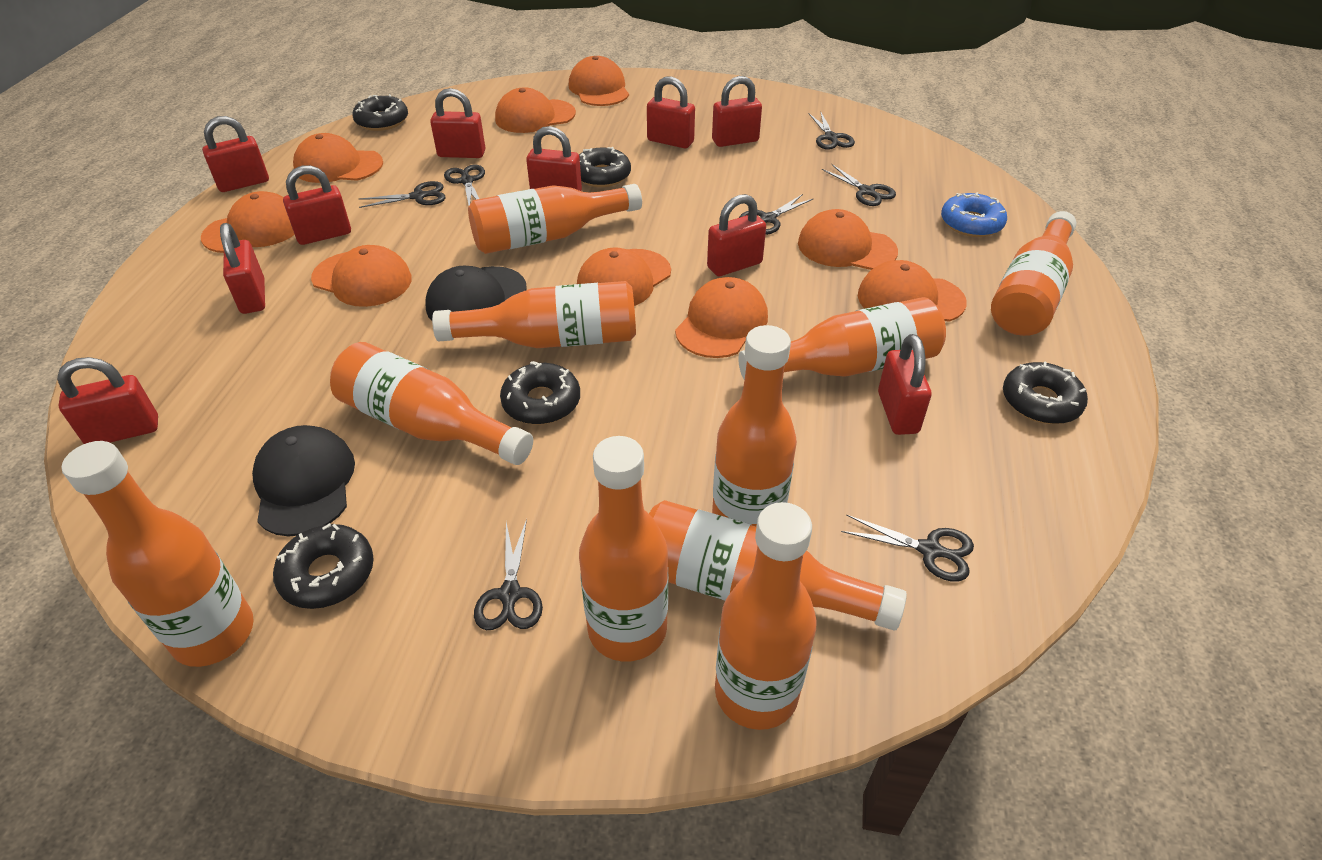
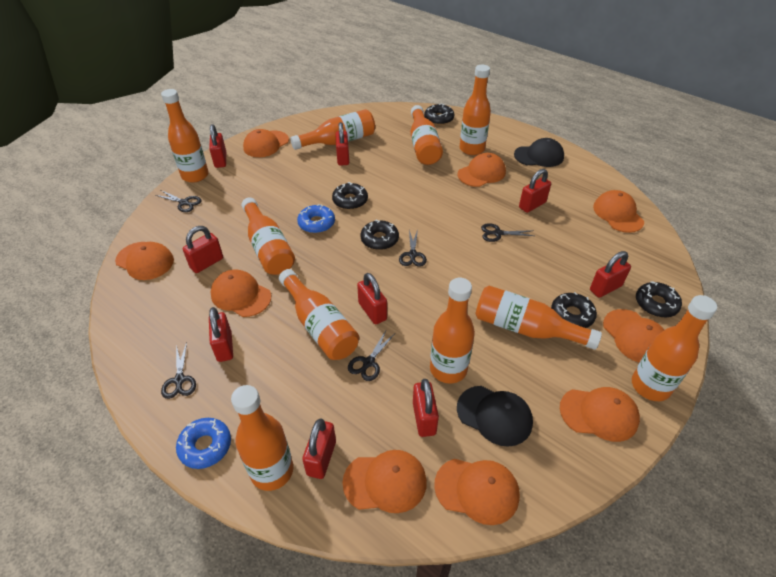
black scissors: [359,181,446,208] [444,165,485,205] [474,519,543,630] [739,194,814,235] [809,111,855,150] [822,164,896,206] [841,515,974,582] = 7 -> [155,190,202,212] [161,342,196,399] [348,329,395,381] [399,229,427,267] [481,223,534,242] = 5
blue donut: [941,192,1007,237] = 1 -> [176,418,231,469] [297,204,335,233] = 2
red padlock: [57,357,158,444] [202,116,269,192] [220,223,265,314] [283,165,351,245] [430,88,485,158] [526,126,582,191] [647,76,695,149] [707,194,766,276] [712,76,762,147] [878,334,931,435] = 10 -> [183,226,223,273] [209,124,226,168] [209,307,233,362] [302,418,336,479] [335,122,349,166] [357,273,387,325] [413,379,439,437] [519,169,551,213] [590,251,631,298] = 9

